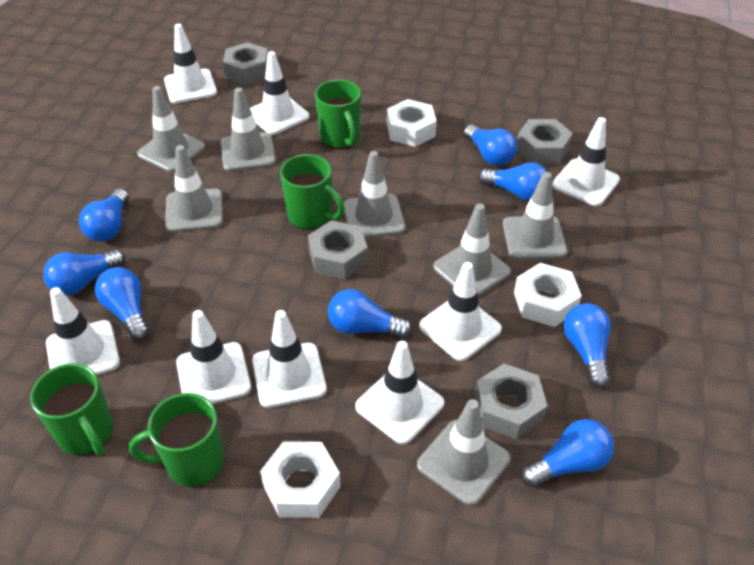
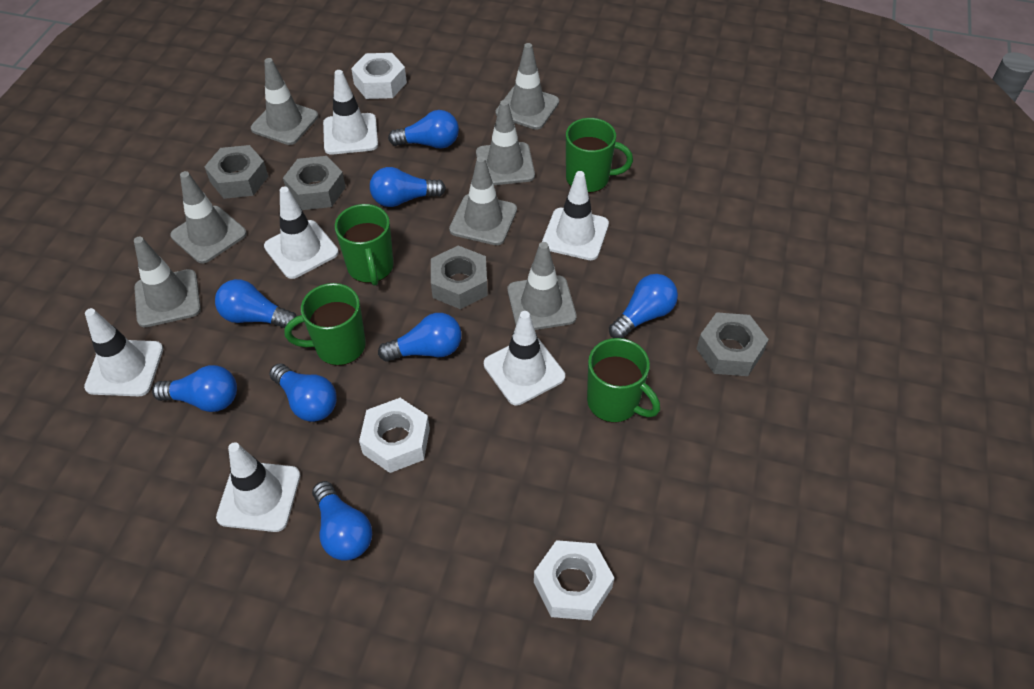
white traffic cone: [46,287,120,375] [164,24,217,103] [176,310,251,404] [250,51,310,135] [252,310,327,408] [355,341,444,444] [419,262,502,361] [552,117,620,206] = 8 -> [84,308,163,396] [216,442,300,532] [264,186,339,279] [323,70,378,155] [484,311,565,405] [542,171,609,260] = 6

